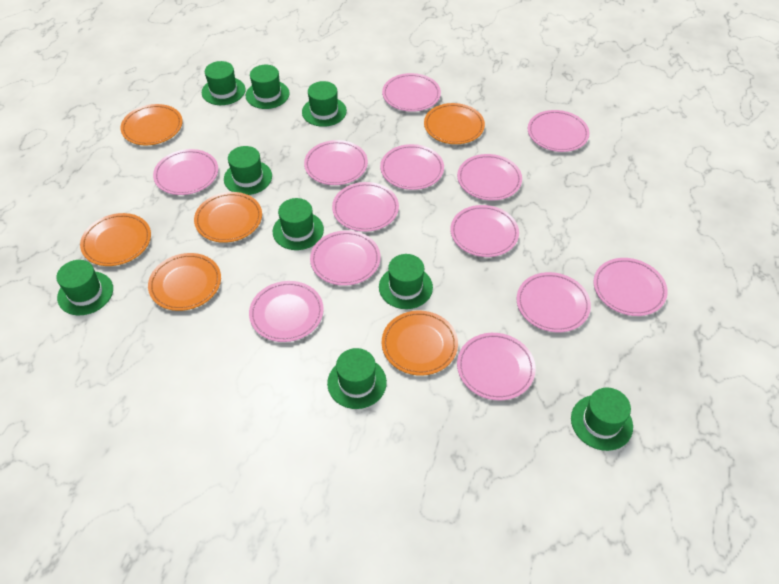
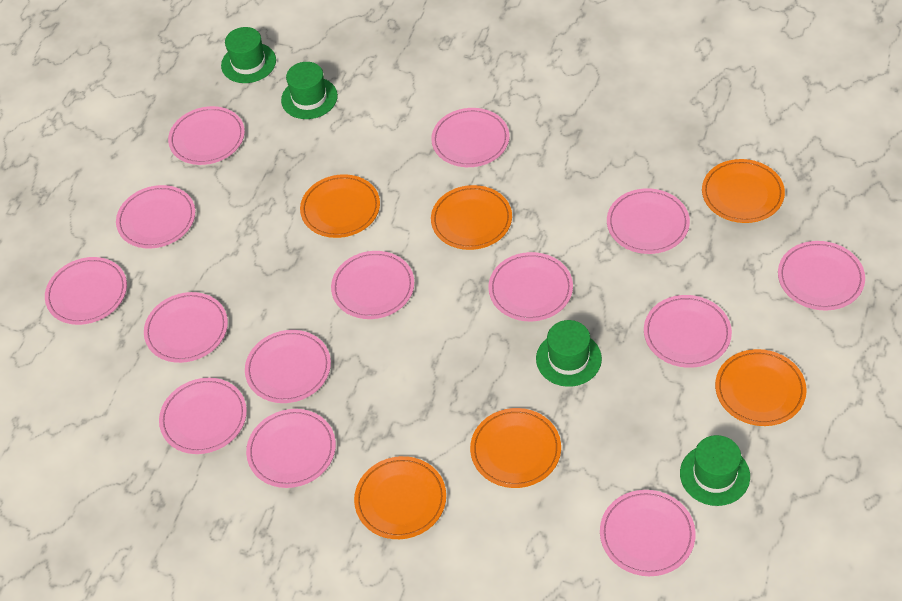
green hat: [56,260,113,315] [202,61,246,105] [224,146,272,195] [246,65,290,109] [273,198,324,250] [302,81,347,127] [327,348,387,409] [379,254,433,309] [571,388,633,451] = 9 -> [221,27,276,83] [281,62,338,119] [536,320,602,387] [680,435,750,506] = 4
pink plate: [153,149,218,195] [249,281,324,342] [304,140,368,185] [310,230,381,286] [332,182,399,232] [380,144,444,190] [382,73,441,112] [450,205,519,257] [457,154,522,201] [457,333,536,400] [516,272,591,332] [528,110,590,152] [594,258,668,316] = 13 -> [45,257,127,325] [116,185,195,249] [144,292,228,363] [159,378,247,454] [168,106,245,165] [245,330,331,403] [246,409,336,488] [331,251,414,319] [431,108,509,167] [488,252,573,321] [600,490,696,576] [607,188,690,254] [644,295,732,368] [778,241,865,310] = 14

